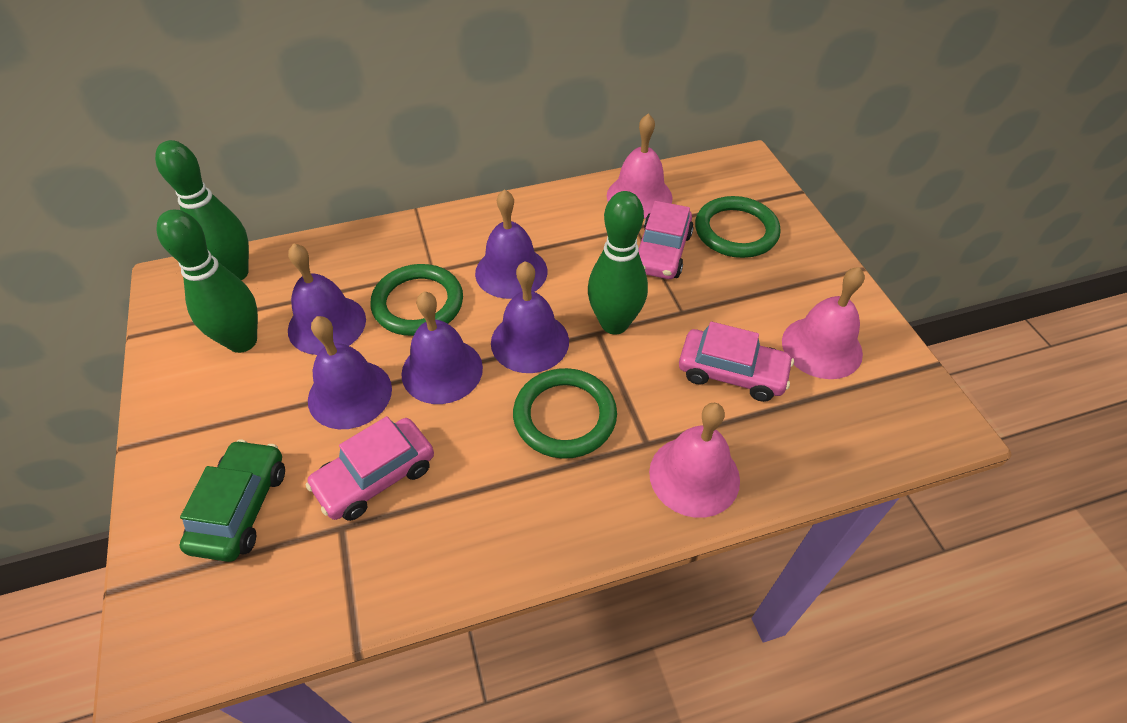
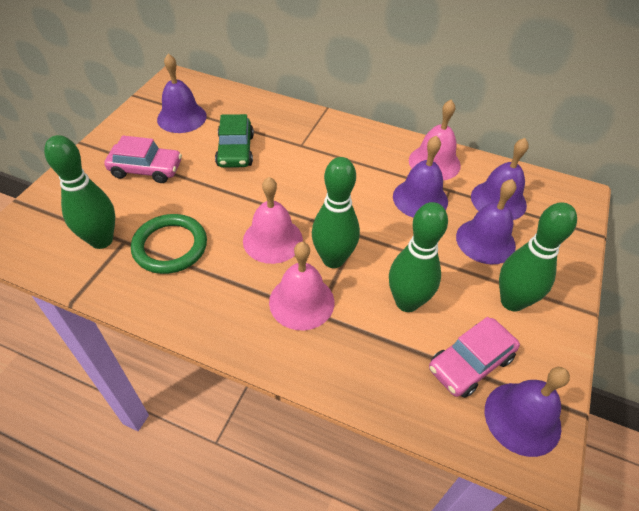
green bowling pin: [155,140,249,281] [157,210,258,353] [588,191,648,334] = 3 -> [44,135,115,249] [312,157,360,268] [389,202,448,312] [499,202,577,312] = 4
green ring: [370,264,463,336] [513,368,617,459] [695,196,781,258] = 3 -> [131,214,207,274] = 1
pink car: [306,416,434,521] [638,201,694,279] [679,322,794,402] = 3 -> [104,136,182,183] [429,317,520,398] = 2

